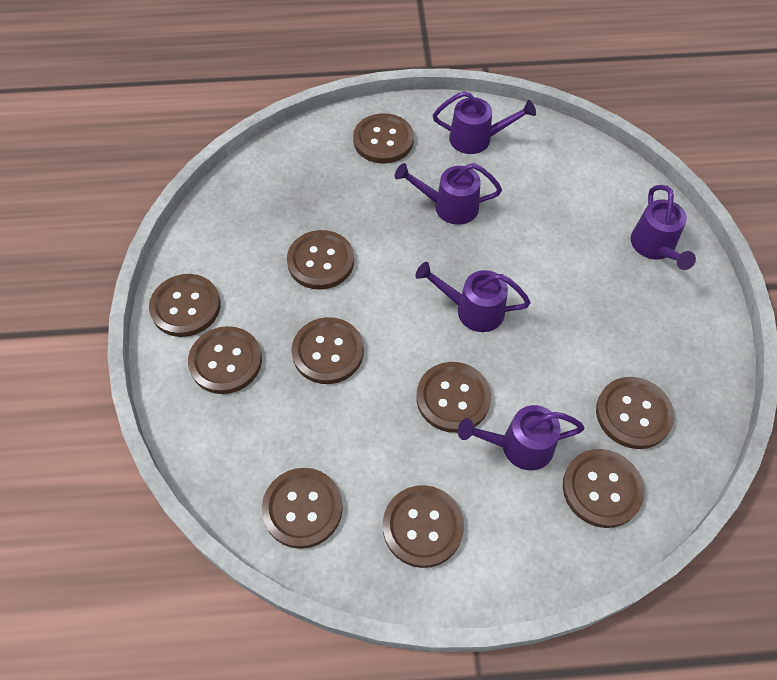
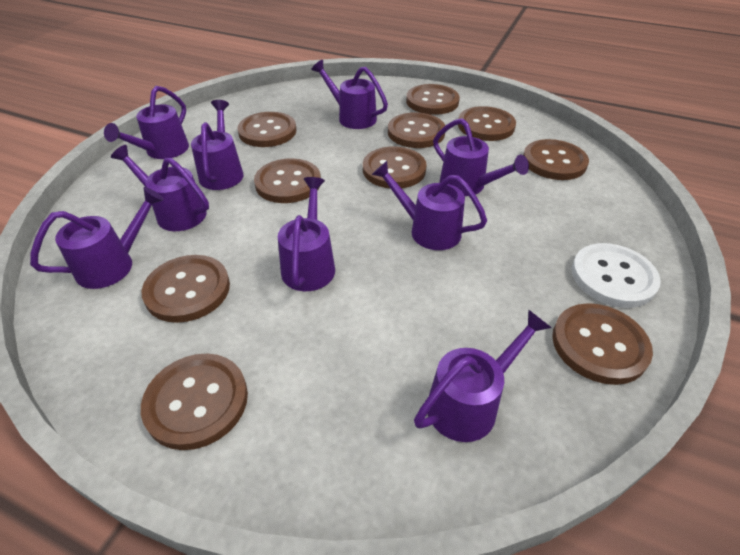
purple watering can: [395,163,502,225] [415,262,531,332] [433,91,536,154] [458,405,584,470] [631,185,696,270] = 5 -> [30,187,164,289] [104,86,189,159] [111,145,209,231] [191,100,243,190] [278,177,335,291] [311,60,388,129] [372,161,487,250] [414,309,552,442] [433,118,529,196] = 9
white button: none = 0 -> [572,243,661,308] = 1

